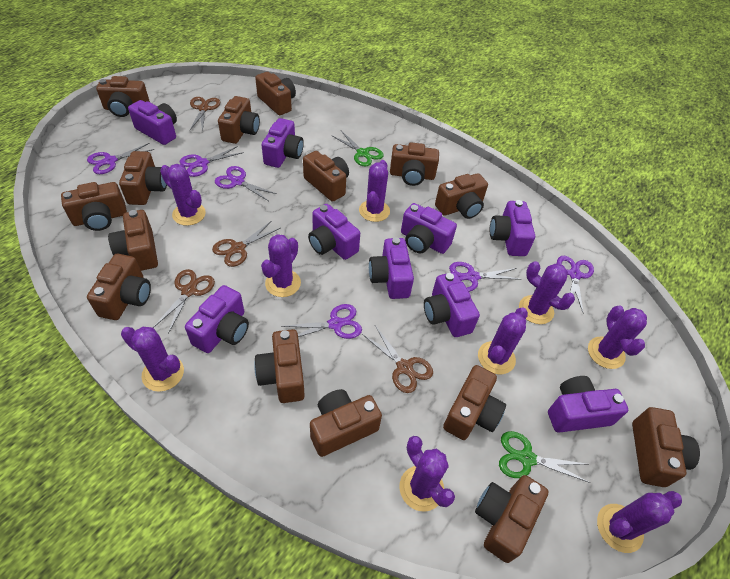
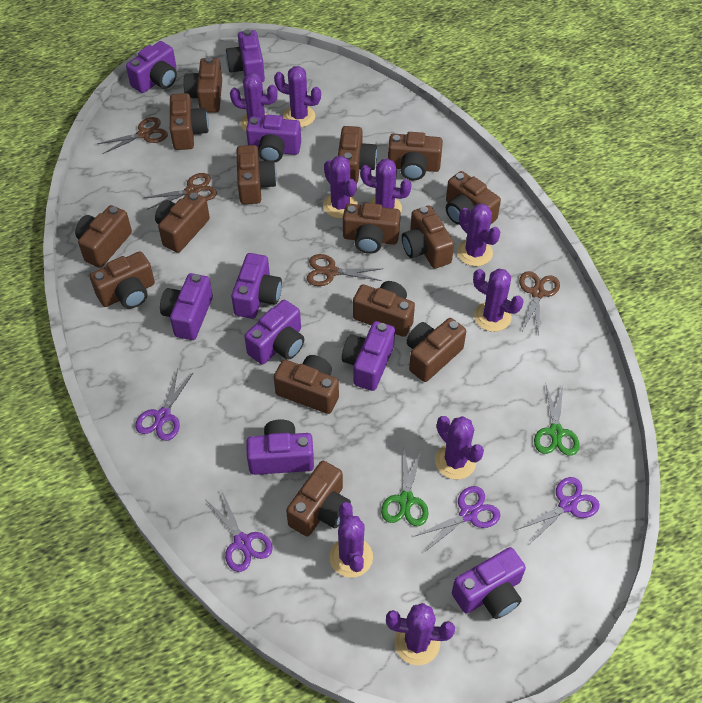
purple scissors: [87,143,154,174] [180,146,244,177] [215,166,277,201] [281,304,362,339] [449,262,522,292] [557,256,594,314] = 6 -> [135,369,194,441] [205,489,273,572] [415,486,500,552] [517,477,600,544] = 4

